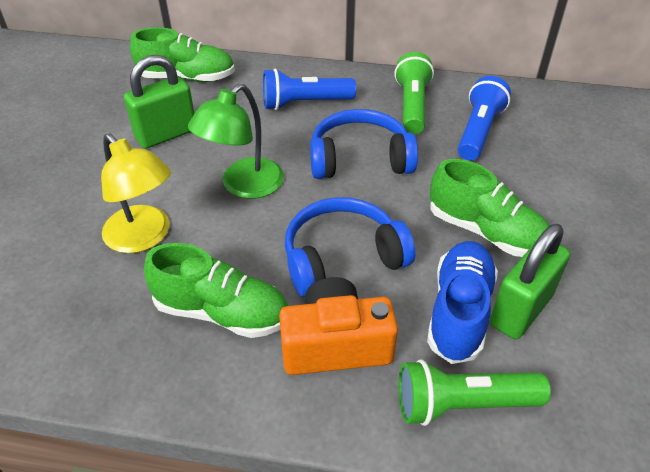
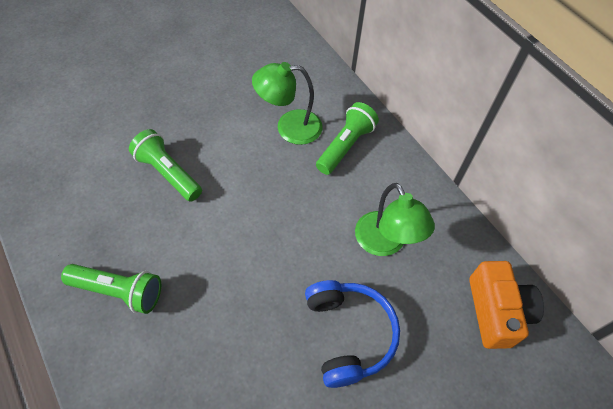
blue flashlight: [263,69,356,110] [458,76,511,160] = 2 -> none = 0
blue headphones: [285,197,415,297] [310,109,418,179] = 2 -> [305,280,400,388] = 1
blue shoe: [427,241,498,364] = 1 -> none = 0
green flashlight: [394,52,434,134] [398,359,551,426] = 2 -> [61,264,161,314] [129,129,202,202] [316,102,379,175] = 3
green lamp: [188,84,284,199] = 1 -> [252,62,323,145] [355,183,435,256] = 2
green padlock: [124,55,195,149] [490,224,570,339] = 2 -> none = 0
green shoe: [130,27,235,82] [144,243,288,338] [430,159,550,257] = 3 -> none = 0
yellow lamp: [101,133,171,253] = 1 -> none = 0

